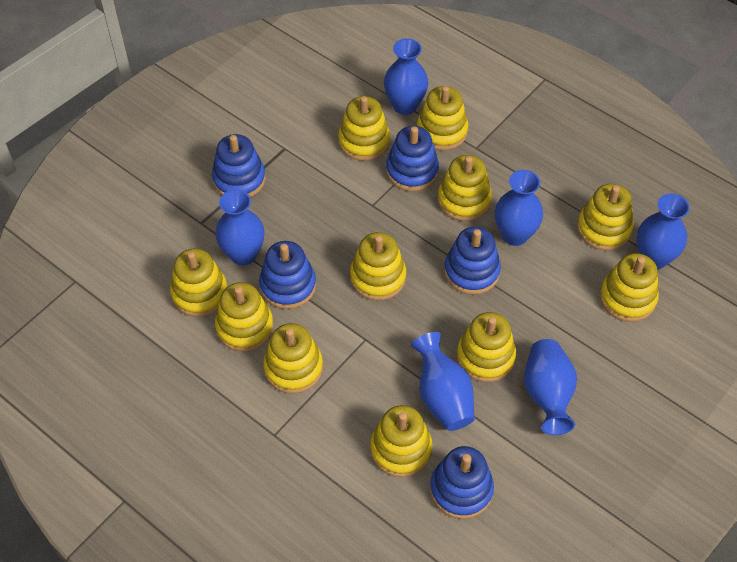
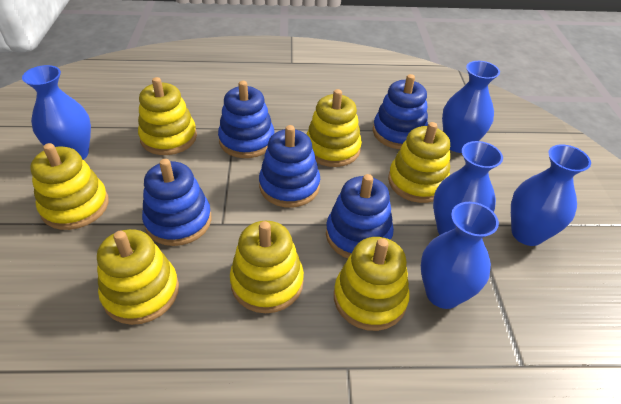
blue vase: [215,189,265,265] [384,38,428,115] [411,332,475,431] [495,170,543,246] [524,339,577,435] [637,193,690,269] = 6 -> [22,65,91,160] [421,202,499,309] [433,141,503,235] [442,61,500,153] [511,144,591,246] = 5
yellow stacking toy: [170,248,227,317] [215,282,274,352] [263,323,323,394] [338,96,390,161] [350,232,406,301] [370,405,432,477] [417,86,468,150] [438,155,492,221] [457,312,516,382] [577,184,634,251] [600,253,659,322] = 11 -> [30,143,109,230] [97,229,179,325] [138,77,197,155] [230,221,304,313] [306,89,362,167] [334,237,410,331] [388,122,450,203] = 7

